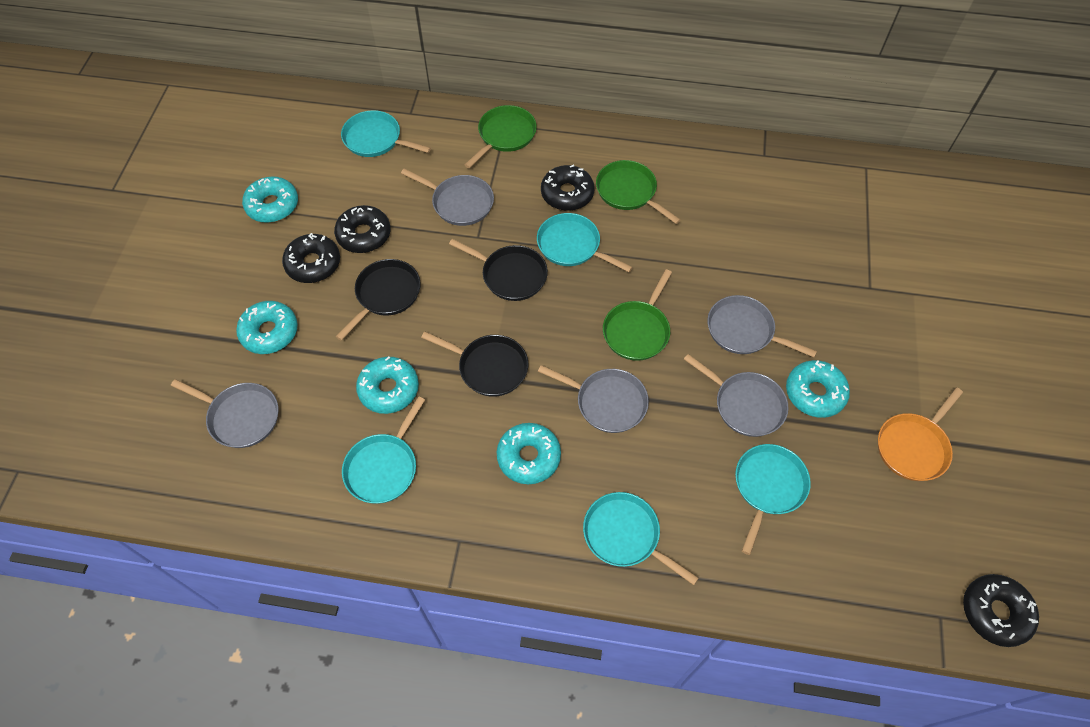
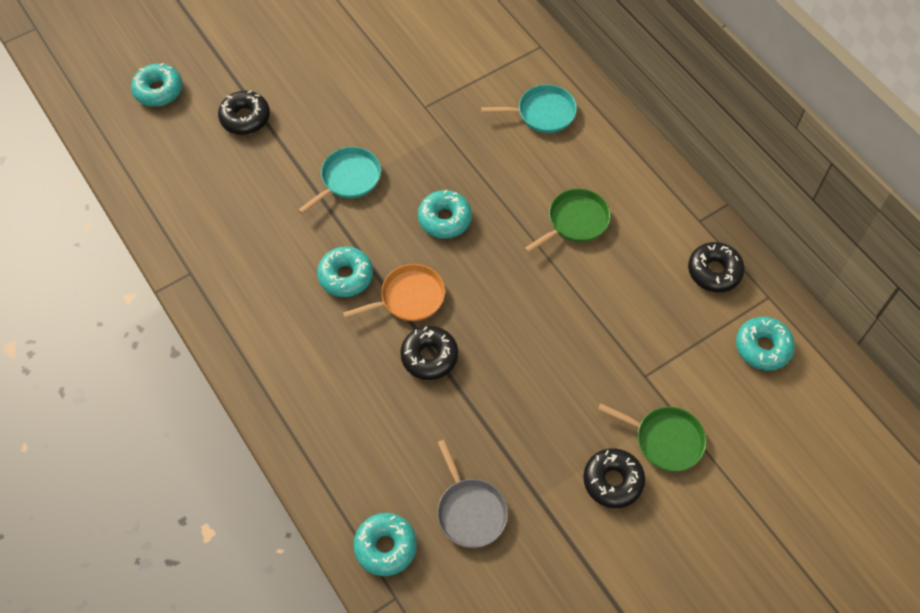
black pan: [336,259,421,341] [421,331,528,397] [449,239,548,301] = 3 -> none = 0
green pan: [465,105,537,168] [596,160,681,224] [603,269,672,361] = 3 -> [524,189,611,253] [598,403,707,471] = 2
grey pan: [171,379,279,448] [401,169,494,226] [538,365,649,433] [684,354,789,437] [707,295,817,357] = 5 -> [437,440,508,548] = 1
turquoise pan: [341,110,431,157] [342,396,425,504] [537,213,633,272] [583,492,699,585] [735,444,811,555] = 5 -> [298,147,381,214] [481,84,577,133] = 2

